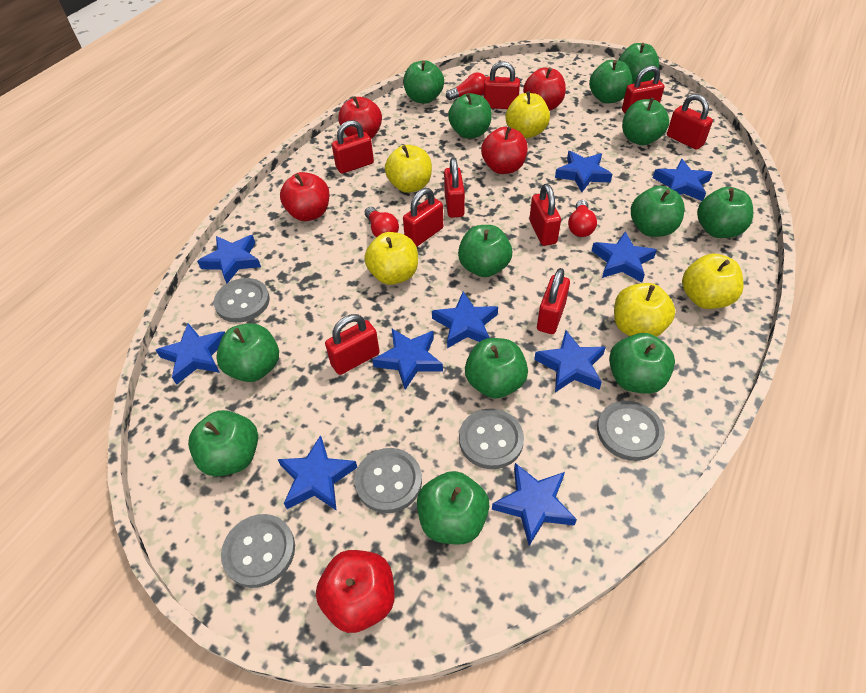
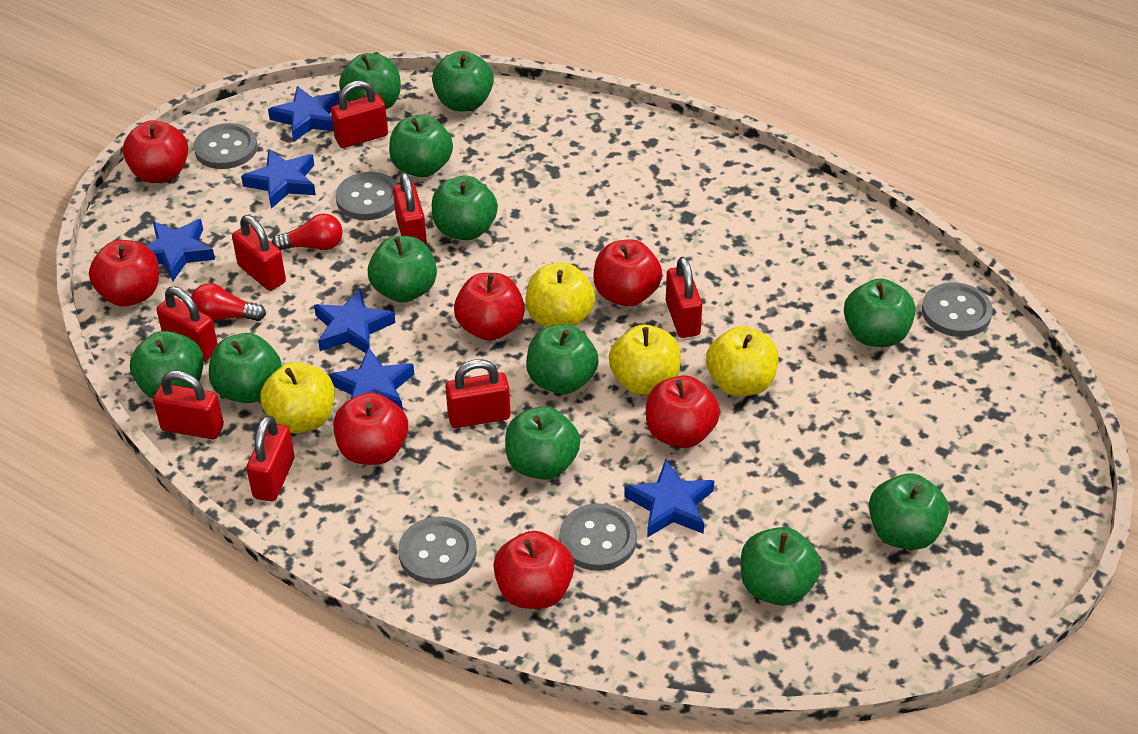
blue star: [156,323,225,385] [197,235,261,284] [278,435,357,511] [372,329,443,390] [432,292,498,348] [492,463,577,546] [534,330,606,392] [555,151,612,192] [592,231,657,283] [653,159,713,201] = 10 -> [145,219,215,281] [241,149,316,209] [268,86,339,142] [314,288,395,353] [329,347,414,410] [624,459,714,538] = 6
green apple: [188,410,258,477] [216,323,279,382] [404,60,444,104] [417,471,490,545] [448,93,492,139] [458,225,512,277] [465,338,528,399] [589,60,632,104] [609,333,675,394] [618,43,659,84] [622,98,669,145] [631,186,685,237] [697,187,753,238] = 13 -> [130,331,204,398] [209,333,282,403] [339,53,401,109] [368,236,437,303] [389,114,453,177] [432,51,494,111] [432,176,498,240] [505,406,580,480] [526,324,599,394] [741,527,821,606] [844,278,916,347] [869,473,949,550] = 12
red apple: [280,172,329,221] [316,550,395,633] [338,96,382,139] [481,126,528,174] [523,67,566,111] = 5 -> [89,240,159,306] [123,120,188,183] [333,392,408,465] [454,273,525,341] [493,531,574,609] [593,239,662,306] [646,376,720,448] = 7
red light bulb: [365,207,399,238] [446,72,486,100] [568,200,597,237] = 3 -> [191,283,266,321] [272,213,343,251] = 2
red padlock: [325,314,380,375] [332,120,374,174] [403,188,443,247] [444,158,465,218] [484,61,520,109] [529,184,561,246] [537,268,570,334] [622,66,664,113] [667,94,713,150] = 9 -> [153,371,224,439] [156,286,218,361] [232,215,286,291] [246,415,295,502] [331,80,388,148] [393,172,427,244] [445,359,511,428] [666,257,702,338] = 8
yellow apple: [364,232,418,285] [385,145,432,193] [506,91,550,138] [614,283,675,337] [682,254,744,309] = 5 -> [260,362,334,434] [526,263,595,327] [609,325,681,395] [706,326,779,396] = 4

